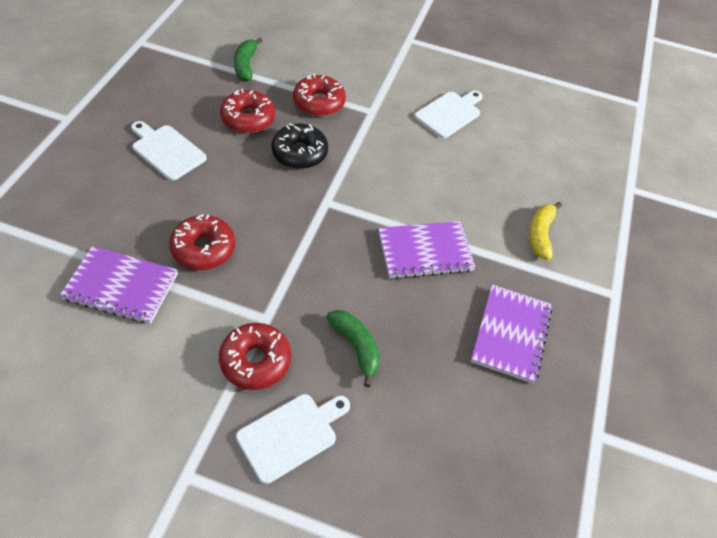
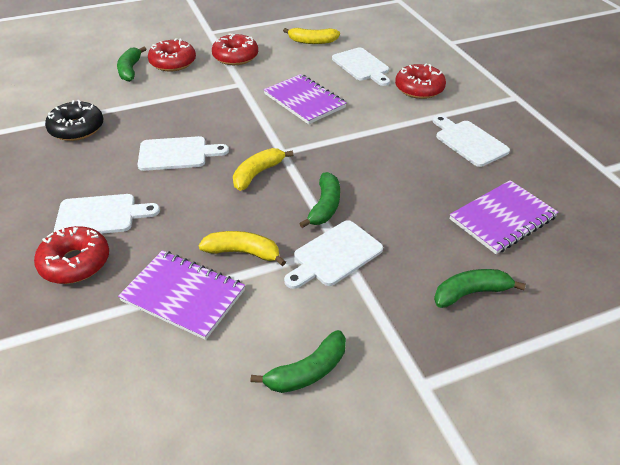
green banana: [234,38,263,82] [326,310,380,387] = 2 -> [117,46,146,82] [251,330,346,393] [299,172,340,228] [434,269,526,308] = 4
white cutting board: [131,121,207,181] [236,394,350,484] [415,90,483,138] = 3 -> [54,194,160,234] [137,136,229,171] [284,220,383,289] [332,47,390,86] [433,115,510,167] = 5
yellow banana: [529,202,562,260] = 1 -> [198,231,286,266] [233,148,293,191] [283,28,340,44] = 3

